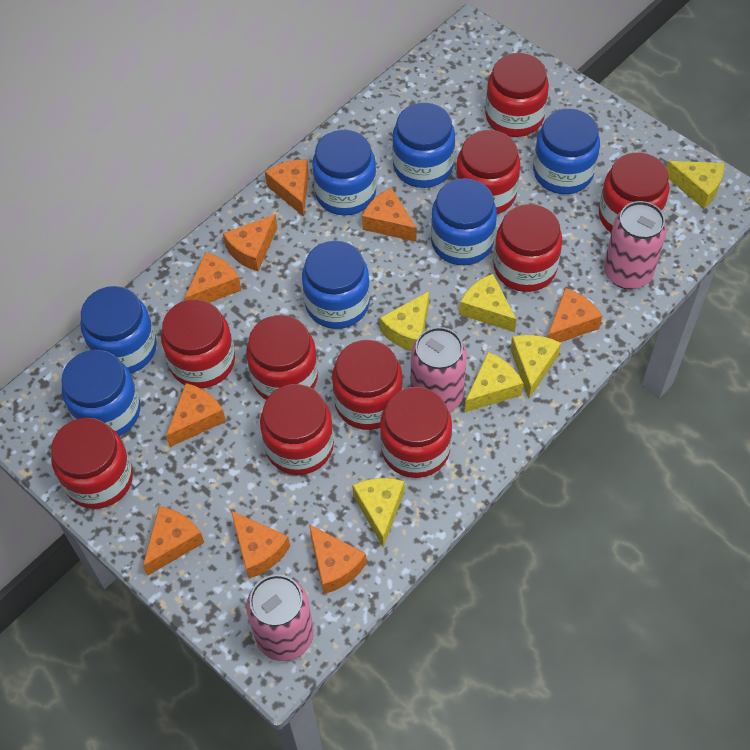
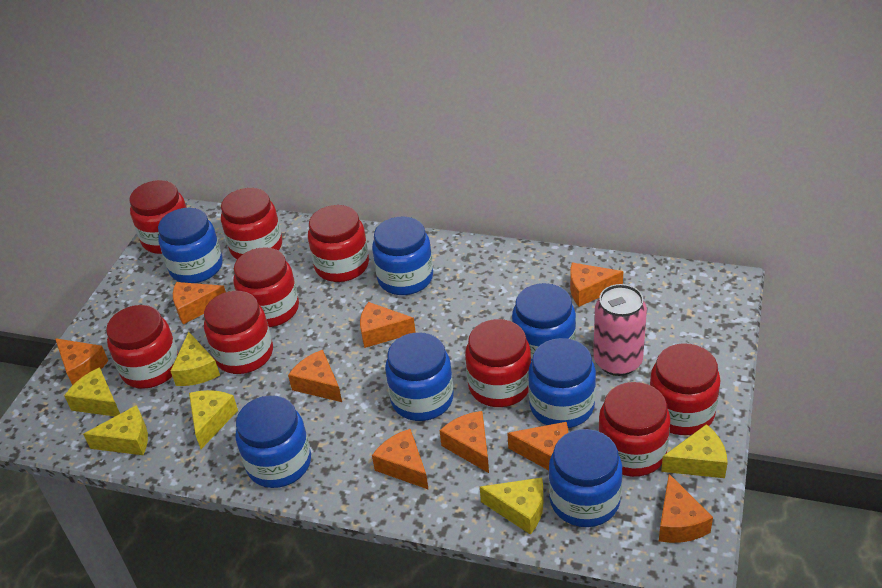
pink can: [246,574,314,661] [411,327,467,412] [604,201,667,289] = 3 -> [593,284,647,376] = 1
red jar: [51,418,133,509] [161,299,235,388] [246,315,318,400] [260,384,334,475] [332,340,403,430] [380,387,452,478] [455,130,520,214] [485,53,549,137] [493,204,562,292] [599,152,669,232] = 10 -> [106,305,178,389] [130,180,187,254] [204,291,273,374] [221,188,282,259] [233,247,299,327] [308,205,369,282] [465,319,531,407] [598,382,671,477] [649,343,720,435] = 9

